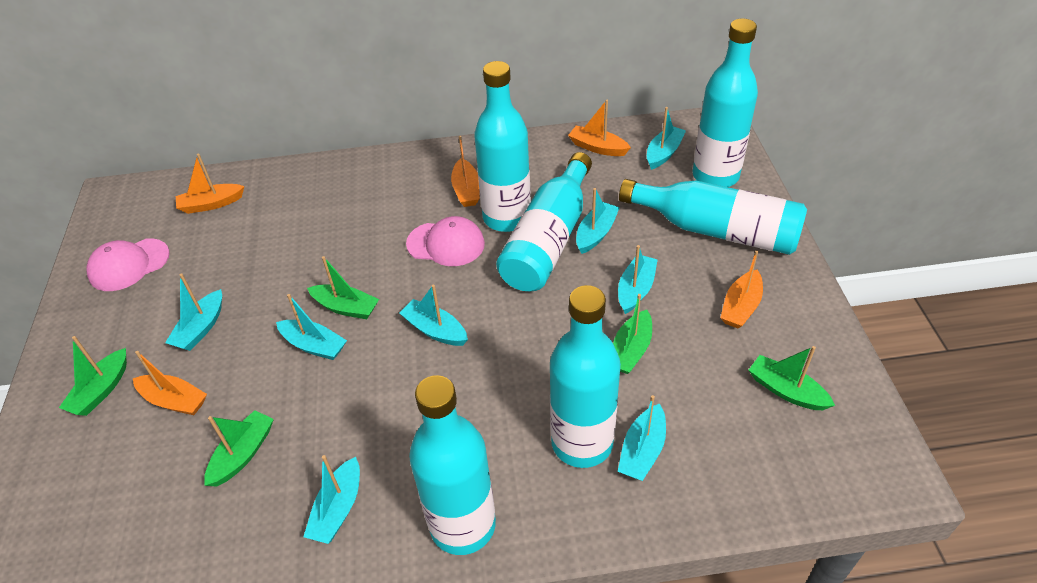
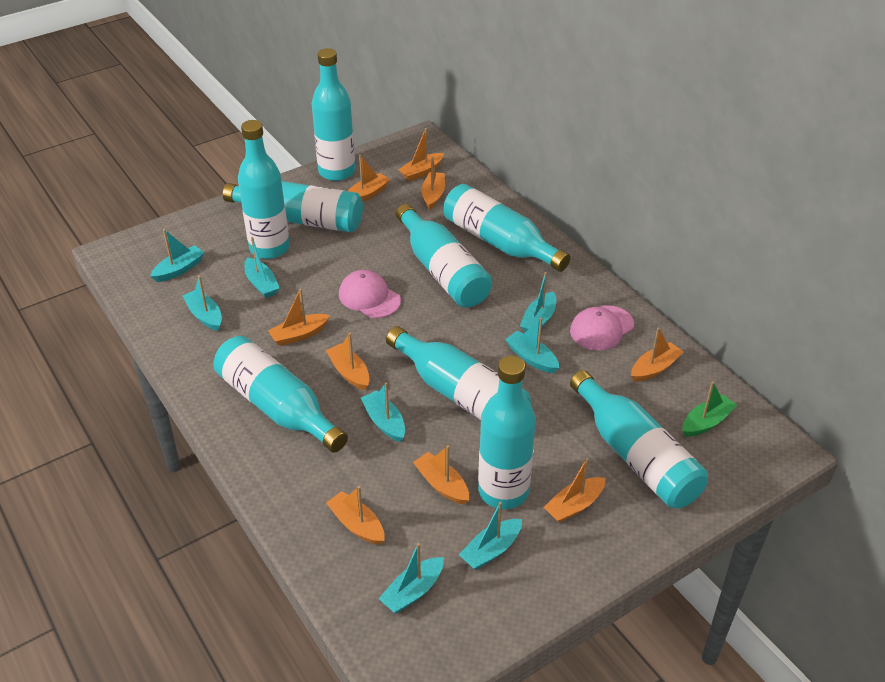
green boat: [59,336,127,416] [204,410,274,487] [307,256,379,319] [613,294,652,374] [749,346,835,410] = 5 -> [683,381,738,437] = 1
orange boat: [133,351,207,415] [176,154,244,214] [451,136,480,207] [568,100,631,156] [720,250,763,328] = 5 -> [268,289,330,346] [326,333,370,390] [326,486,385,545] [348,155,390,202] [398,128,444,181] [413,445,469,505] [421,156,445,210] [544,458,606,523] [631,327,683,382] = 9
turquoise bottle: [409,375,496,555] [474,61,531,232] [496,152,592,291] [550,285,621,468] [619,179,807,255] [692,18,758,187] = 6 -> [213,336,348,453] [223,181,363,232] [238,120,290,259] [312,48,355,181] [386,326,531,420] [396,204,492,307] [444,184,570,272] [478,356,536,509] [570,370,708,508] = 9

